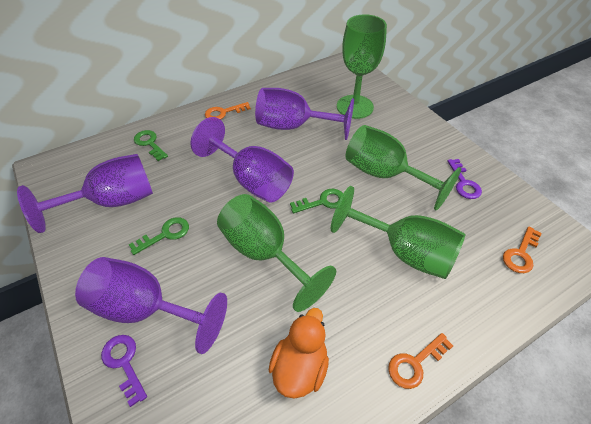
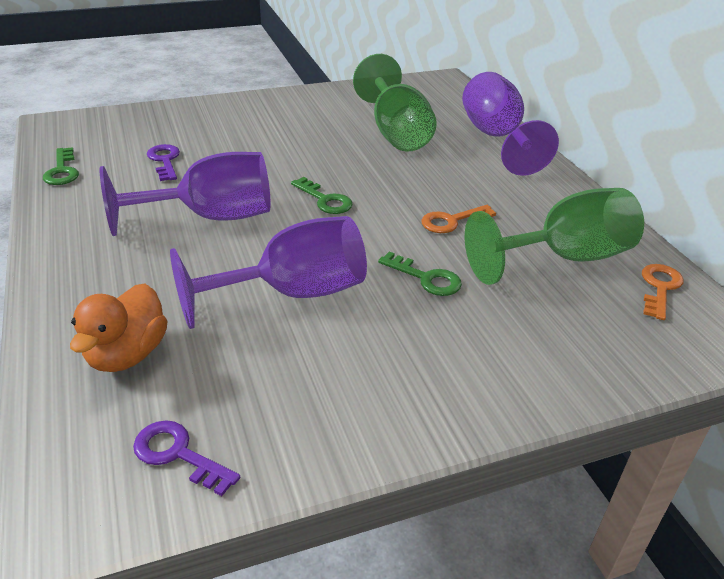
green goblet: [217,194,336,312] [331,186,465,279] [337,14,387,119] [346,125,461,211] = 4 -> [353,54,437,152] [465,188,644,285] = 2
orange key: [205,102,251,120] [388,333,453,389] [503,226,542,273] = 3 -> [421,205,496,233] [642,264,683,320] = 2
purple goblet: [17,154,153,233] [75,257,227,354] [191,117,294,203] [255,88,354,140] = 4 -> [100,152,271,236] [170,216,367,329] [462,72,559,176] = 3

